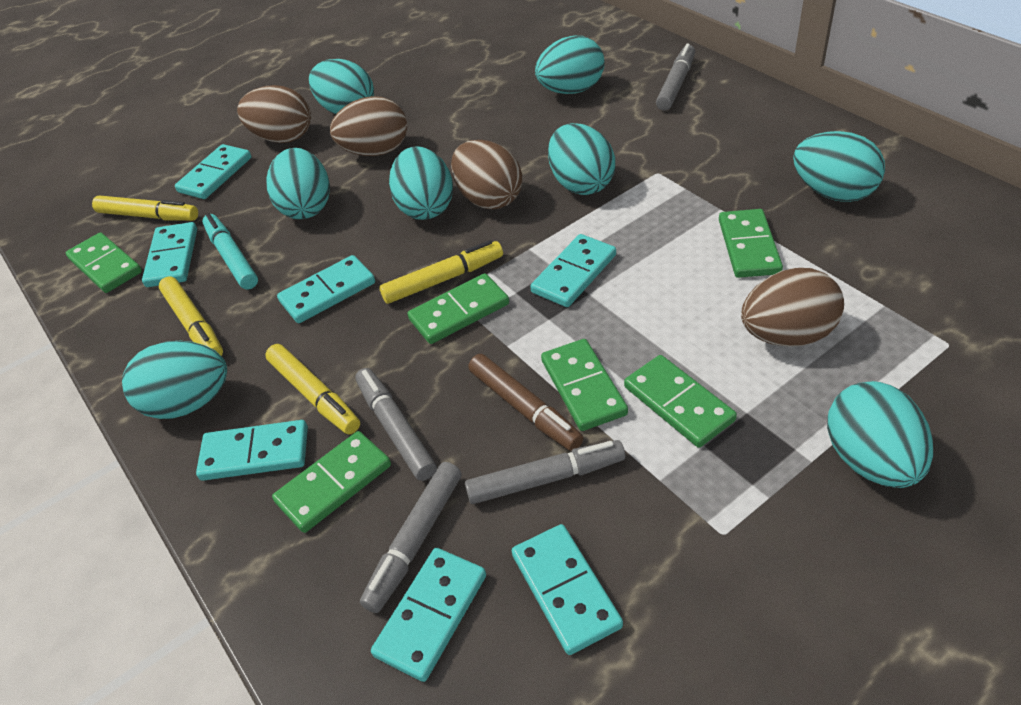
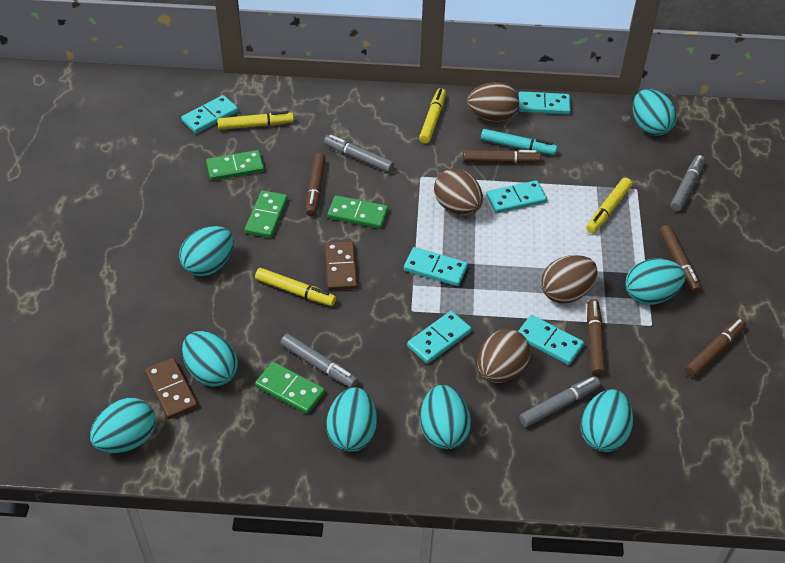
brown domino: none = 0 -> [145,358,198,419] [325,241,358,290] = 2
brown marker: [468,354,583,451] = 1 -> [306,153,325,216] [463,150,541,163] [587,299,605,376] [659,225,701,293] [685,318,746,377] = 5
green domino: [66,232,142,293] [272,431,391,533] [407,273,509,344] [541,339,628,431] [624,355,737,448] [719,209,783,278] = 6 -> [206,150,264,181] [245,190,288,238] [255,362,325,414] [327,195,388,229] = 4
turquoise domino: [142,222,197,287] [175,144,251,199] [196,420,308,481] [277,255,375,323] [371,548,486,682] [512,524,623,655] [530,234,616,307] = 7 -> [181,95,238,133] [404,247,468,286] [407,311,472,364] [486,180,547,213] [518,91,571,114] [518,315,584,365] = 6

